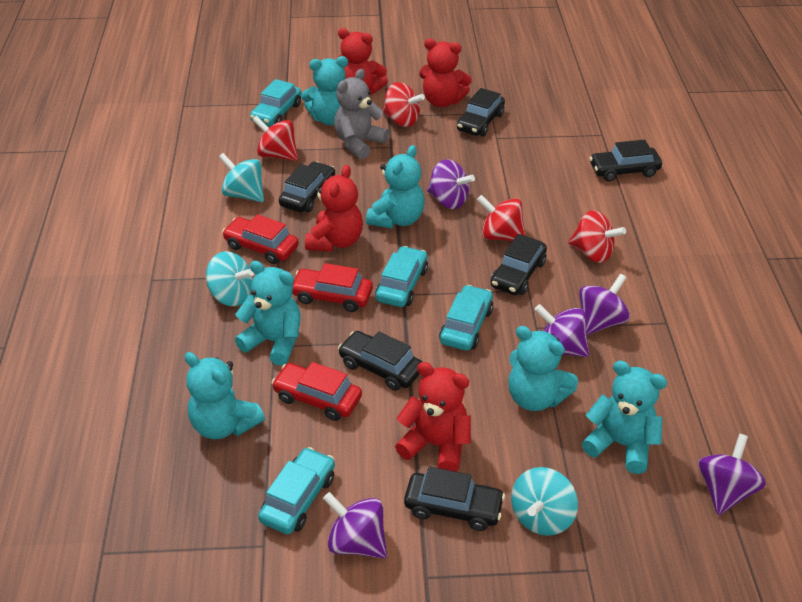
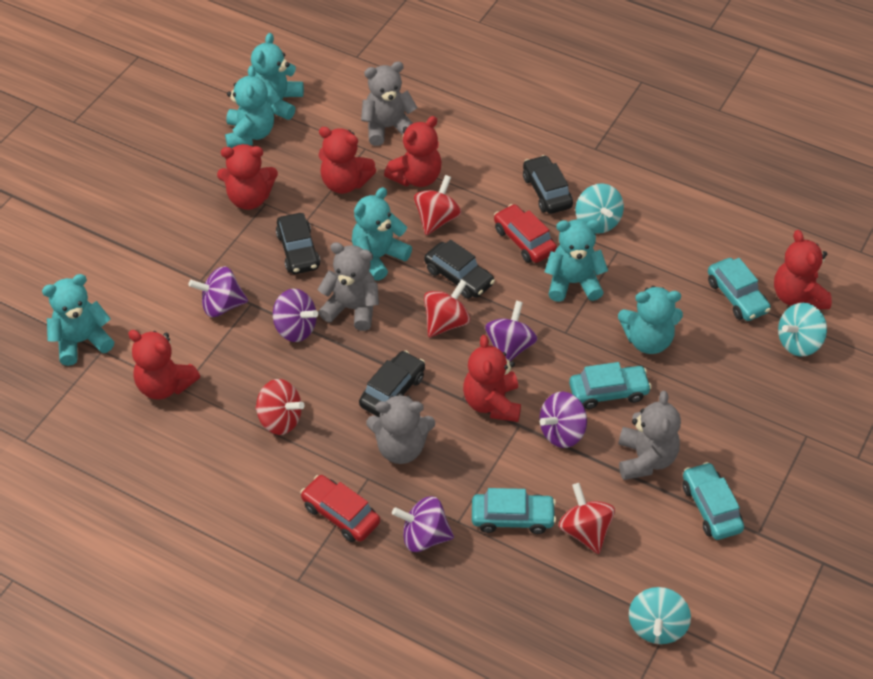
black car: [279,161,335,212] [338,331,422,391] [404,467,505,531] [457,88,505,136] [491,234,547,295] [589,140,662,182] = 6 -> [276,213,320,274] [359,350,425,417] [424,240,495,299] [523,155,573,214] = 4
grey teddy bear: [334,69,389,159] = 1 -> [317,242,379,331] [361,61,418,146] [367,393,435,464] [618,391,681,480] = 4
red car: [222,214,299,264] [271,362,362,421] [292,263,373,312] = 3 -> [300,475,380,542] [494,204,557,263] = 2
red teddy bear: [305,165,363,252] [338,28,388,95] [395,362,471,472] [419,38,472,107] = 4 -> [128,330,200,400] [217,144,278,210] [318,127,376,194] [384,116,442,187] [463,335,521,422] [774,230,832,309] = 6

